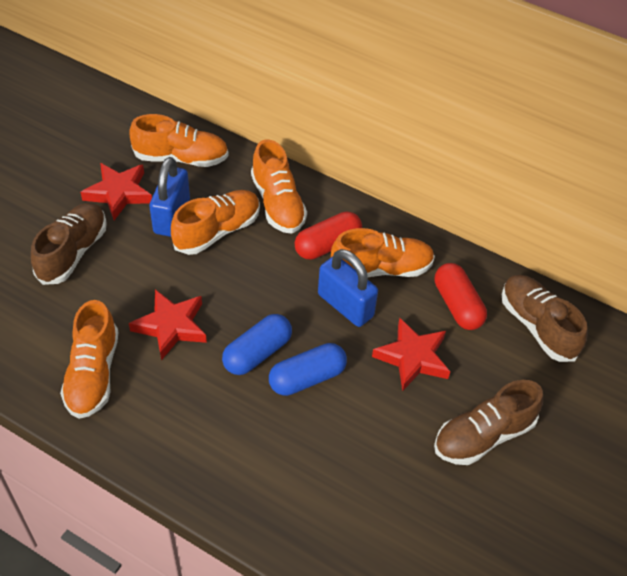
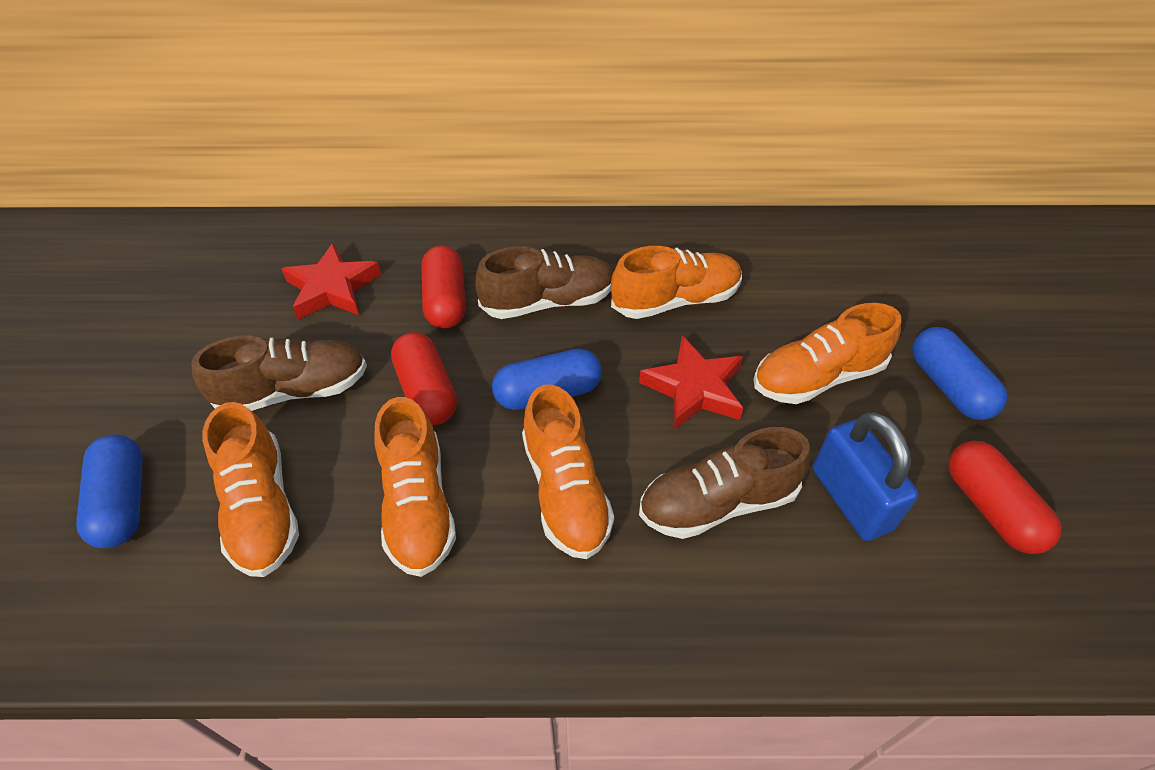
blue capsule: [222,314,292,375] [269,343,347,396] = 2 -> [76,434,143,548] [492,349,602,410] [912,327,1007,420] = 3
blue padlock: [149,157,190,237] [318,249,378,327] = 2 -> [813,412,919,541] = 1
red capsule: [295,212,362,260] [435,263,487,330] = 2 -> [391,332,457,425] [422,246,466,328] [948,441,1062,554] = 3
red star: [80,163,152,220] [129,289,207,360] [372,318,450,391] = 3 -> [282,243,381,320] [639,336,743,430] = 2

